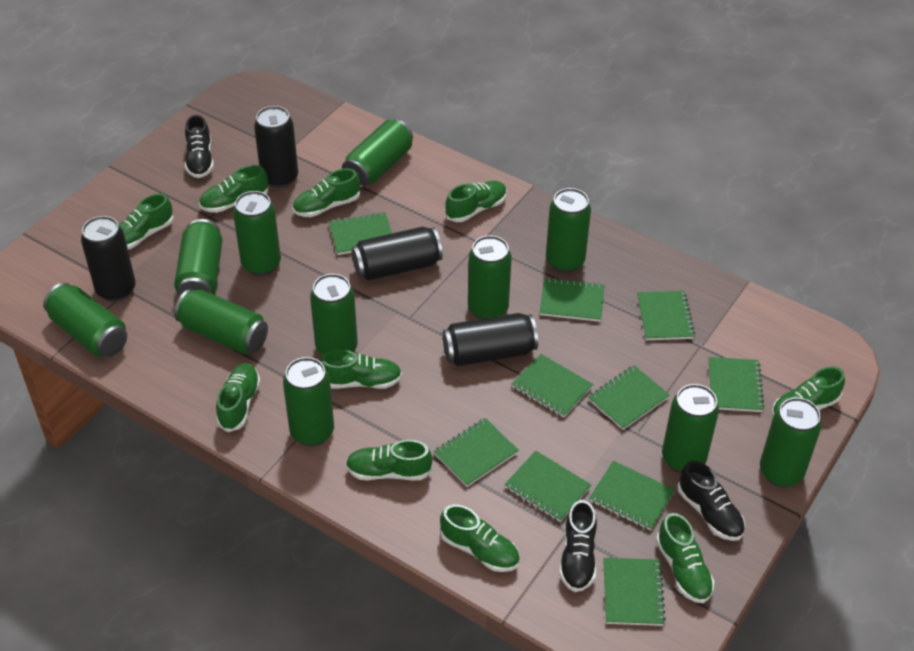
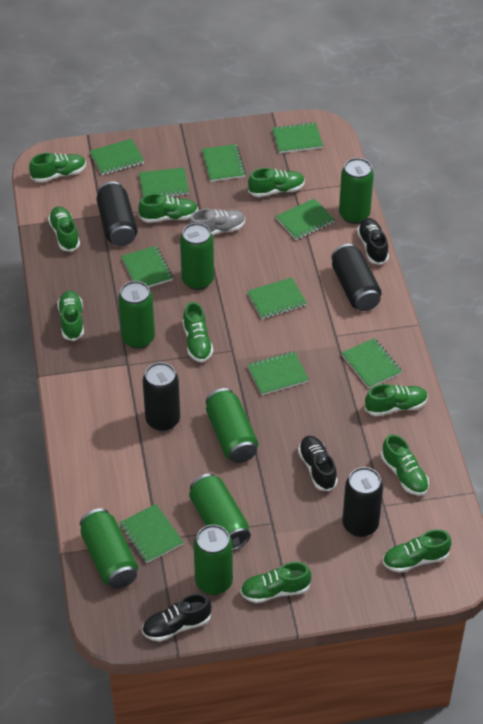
green can: [43,283,127,357] [174,219,222,296] [174,289,268,354] [233,191,281,276] [283,357,334,446] [310,274,358,355] [342,119,413,188] [468,235,512,319] [546,188,591,273] [662,384,719,473] [760,397,822,487] = 11 -> [80,508,138,589] [118,281,155,349] [180,223,214,290] [189,474,251,551] [194,525,233,595] [206,388,258,463] [339,158,374,224] = 7
grey shoe: none = 0 -> [188,209,245,235] = 1

